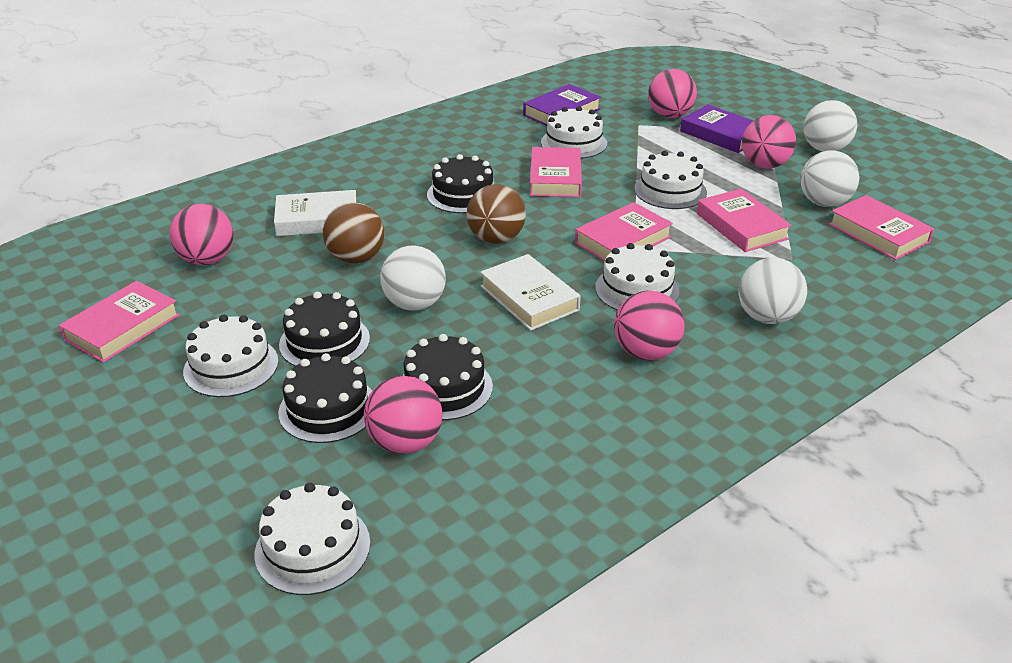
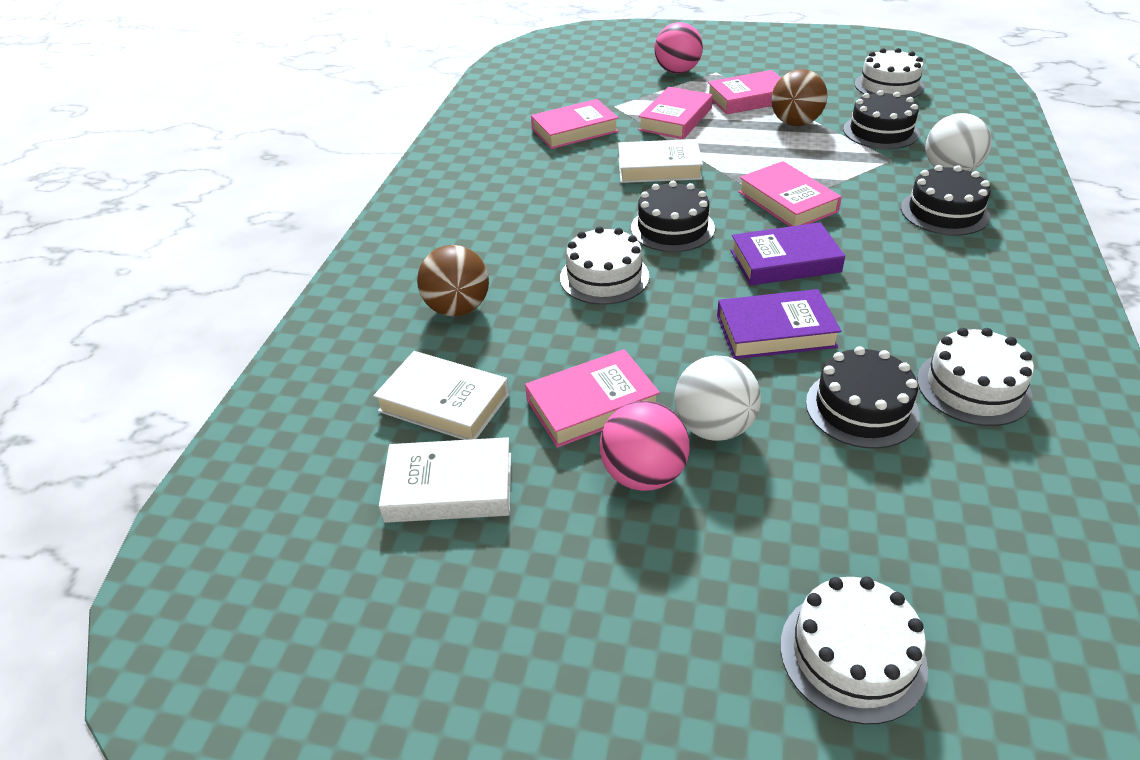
pink ball: [169,204,234,265] [364,376,442,454] [614,291,684,360] [648,69,697,118] [742,115,796,169] = 5 -> [599,401,690,491] [654,22,703,74] = 2
white ball: [380,246,446,311] [738,258,807,324] [800,150,859,207] [803,100,857,152] = 4 -> [674,355,761,441] [925,113,992,172] = 2
white book: [274,190,356,236] [480,254,581,330] = 2 -> [373,351,509,440] [379,437,511,523] [618,139,703,183] = 3
white cake: [183,315,279,397] [255,483,370,595] [541,106,607,159] [595,243,679,311] [634,151,707,209] = 5 -> [560,226,649,305] [780,577,928,724] [854,48,925,98] [917,328,1034,426] = 4

